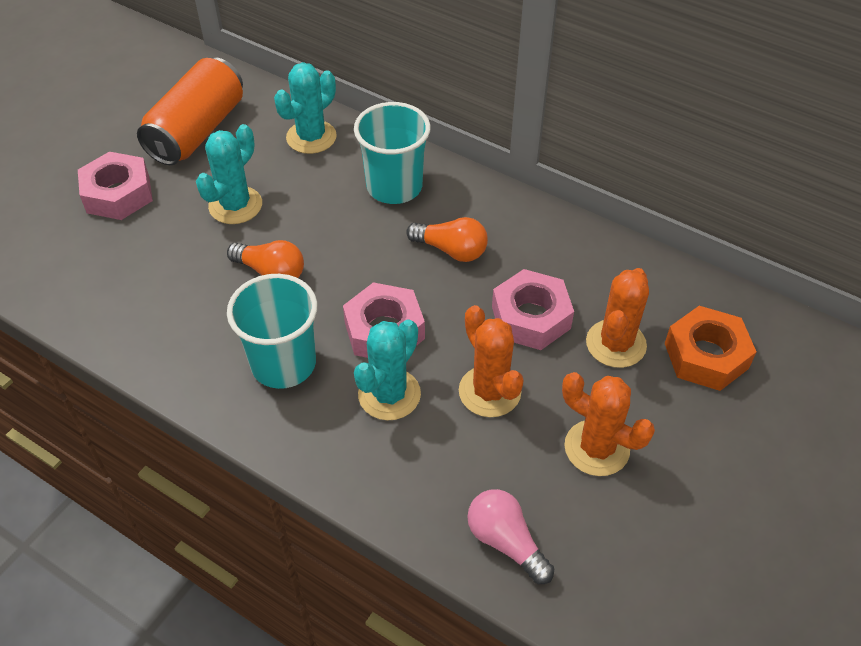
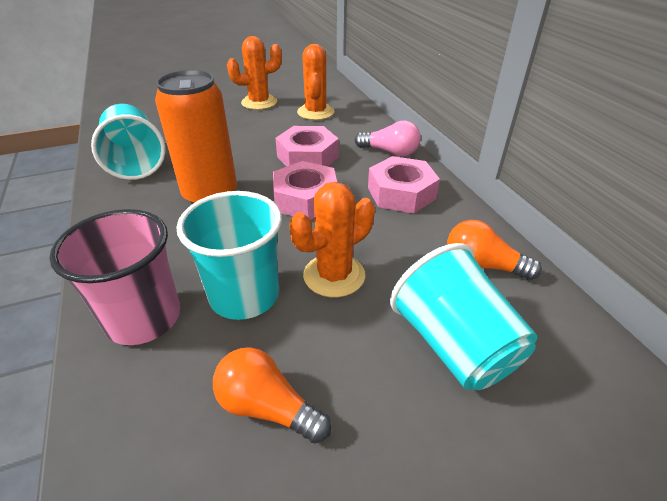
orange nut: [665,306,756,391] = 1 -> none = 0
pink cup: none = 0 -> [49,209,180,345] = 1
turquoise cactus: [196,124,262,224] [274,62,337,154] [354,319,421,421] = 3 -> none = 0
turquoise cup: [227,274,317,389] [354,102,431,204] = 2 -> [91,104,166,180] [177,191,282,320] [390,243,537,390] = 3

